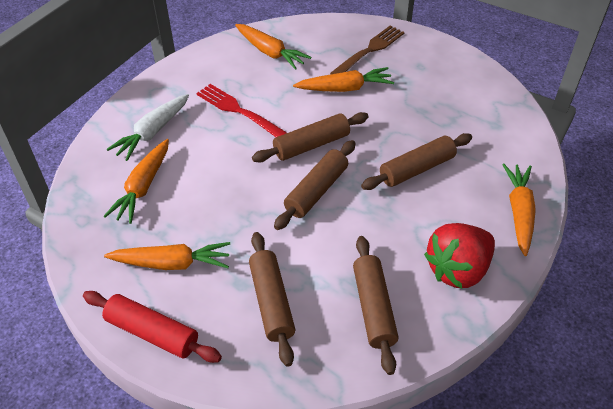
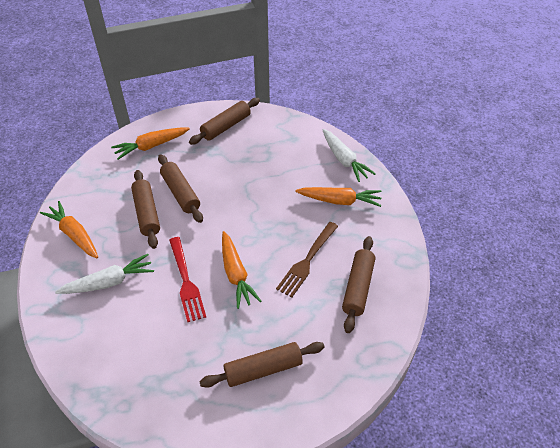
orange carrot: [104,139,169,224] [104,242,230,270] [235,24,311,70] [293,67,394,92] [502,164,536,256] = 5 -> [40,201,98,258] [111,128,190,160] [222,231,261,309] [295,187,382,207] = 4
red rolling pin: [83,291,222,363] = 1 -> none = 0
red strawberry: [424,223,495,288] = 1 -> none = 0
white carrot: [106,94,189,161] = 1 -> [55,254,154,294] [322,129,376,182] = 2

